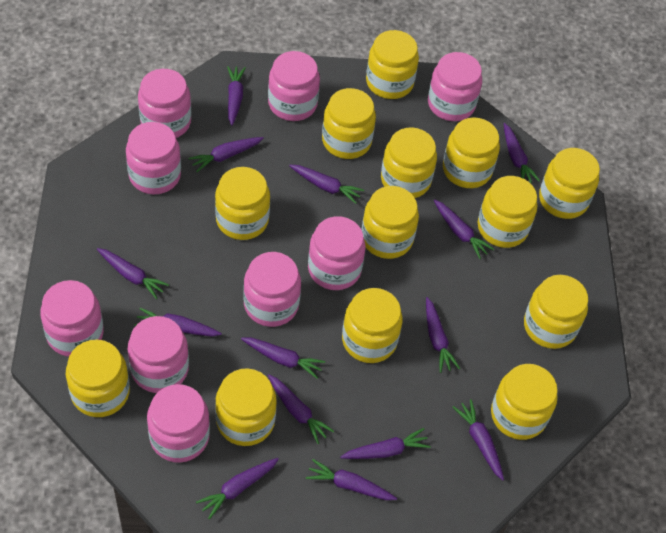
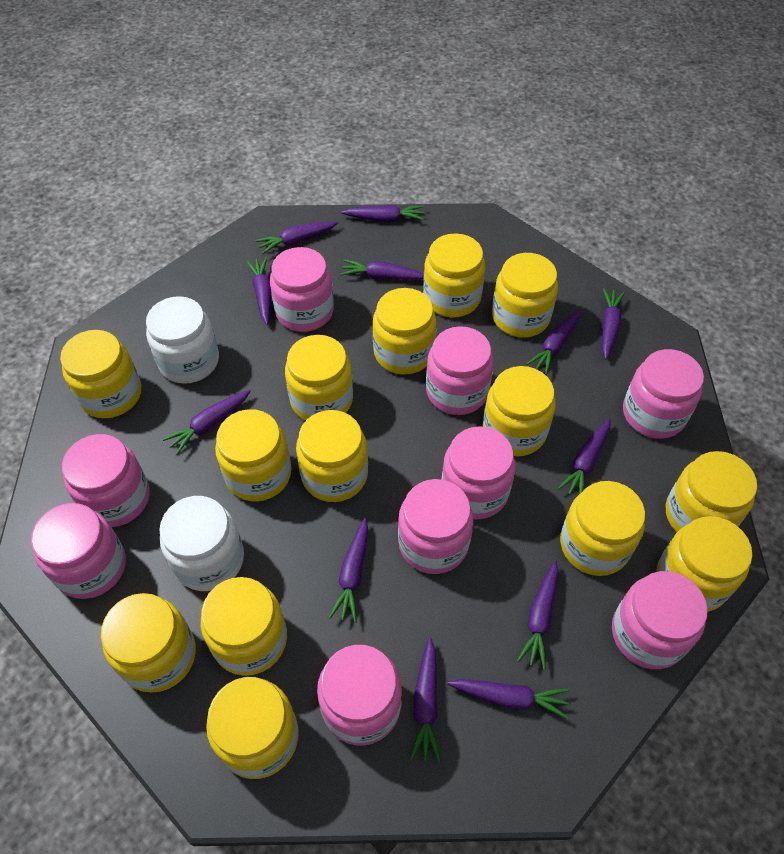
purple carrot: [97,248,169,299] [134,308,222,337] [188,137,264,172] [196,458,279,520] [227,66,246,126] [241,337,325,379] [268,374,334,444] [289,165,364,204] [306,459,397,500] [340,428,431,459] [426,297,460,373] [433,199,494,259] [453,399,504,481] [504,123,540,183] = 14 -> [163,390,251,455] [246,257,272,325] [256,221,339,254] [329,518,368,623] [341,205,424,222] [341,259,424,280] [410,638,441,762] [447,679,569,719] [517,560,559,670] [526,309,581,375] [558,418,610,495] [602,288,625,360] = 12
white jar: none = 0 -> [146,296,219,384] [159,496,244,591] = 2
yellow jar: [66,340,130,417] [215,167,270,240] [215,368,277,446] [322,88,376,159] [342,288,403,363] [362,186,419,259] [366,30,419,99] [381,127,437,198] [443,117,500,188] [478,176,537,248] [491,364,558,440] [524,275,588,349] [539,148,600,219] = 13 -> [60,330,141,418] [101,593,196,693] [201,577,287,676] [206,677,299,779] [215,409,292,502] [285,335,353,421] [296,410,368,502] [372,288,437,375] [423,233,485,317] [483,366,555,456] [492,253,558,338] [560,481,645,576] [657,516,752,612] [666,451,757,533] = 14

